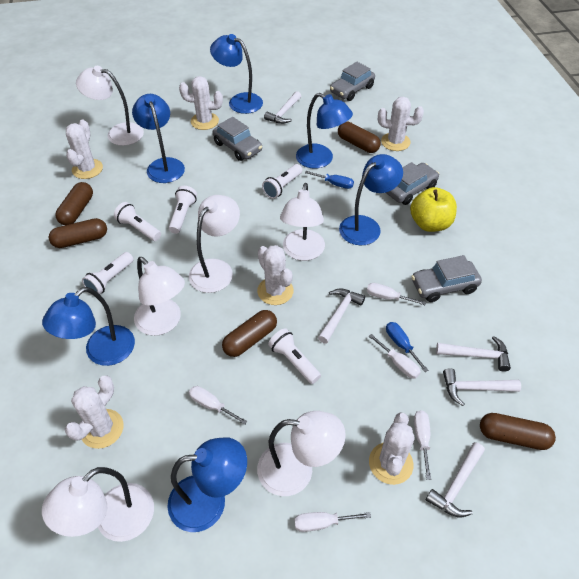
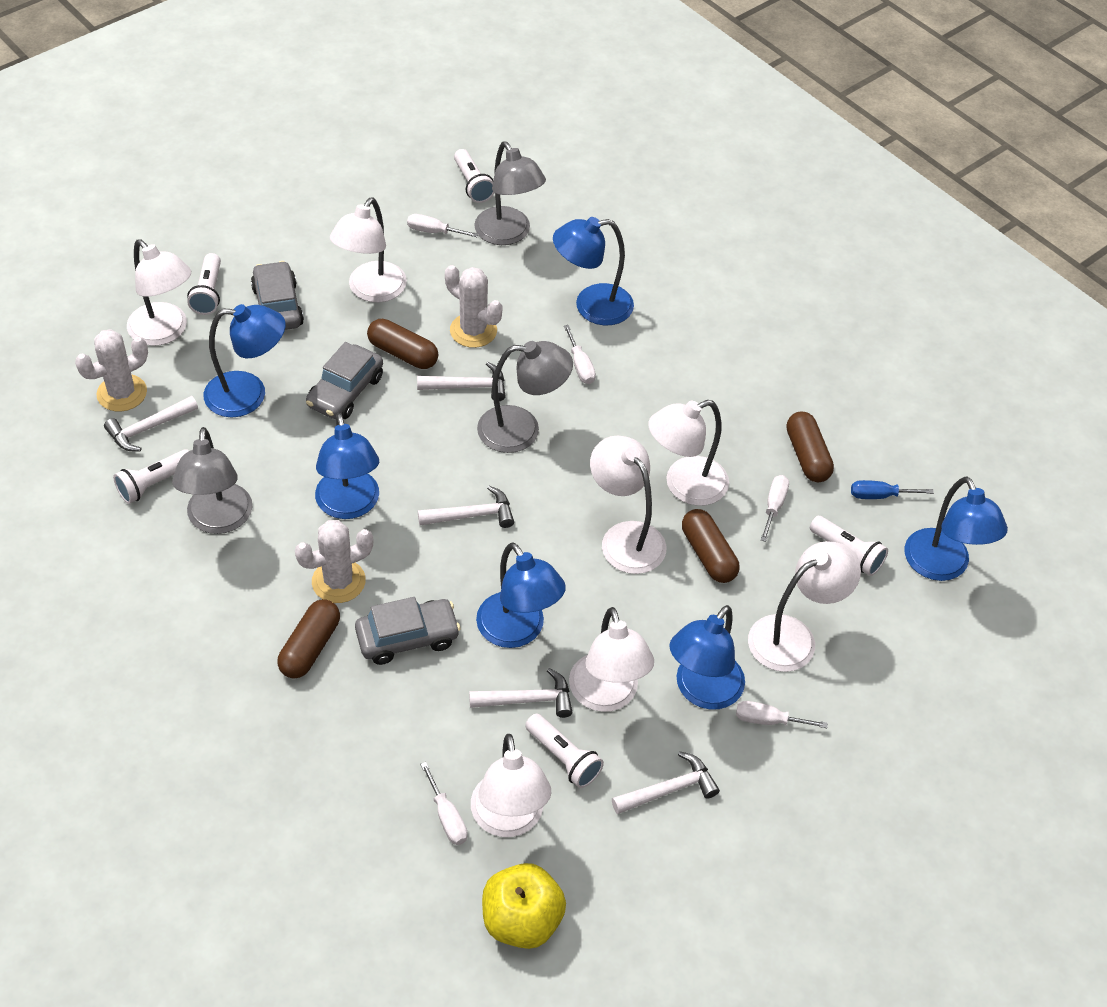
blue screwdriver: [305,171,354,189] [386,322,428,372] = 2 -> [851,480,934,499] = 1
brown capsule: [49,218,107,248] [56,182,93,225] [222,310,277,357] [338,122,381,153] [480,413,556,450] = 5 -> [277,599,340,679] [367,319,438,369] [682,509,739,583] [786,412,834,482] = 4
grey car: [213,117,262,161] [330,62,375,101] [386,162,439,205] [411,255,482,302] = 4 -> [251,261,304,330] [306,342,383,419] [355,597,461,665] = 3
grey lamp: none = 0 -> [172,427,253,534] [474,142,546,245] [477,341,573,453] = 3
white cactus: [65,376,124,449] [66,119,103,179] [179,76,223,130] [257,245,294,305] [369,412,415,485] [378,97,424,151] = 6 -> [75,329,148,412] [295,520,373,603] [445,265,502,348] = 3
white lamp: [42,467,154,542] [76,66,144,146] [134,257,185,336] [189,195,240,293] [257,411,346,496] [280,183,325,261] = 6 -> [127,239,191,346] [330,197,407,302] [471,734,551,837] [569,607,654,712] [590,436,666,574] [648,400,729,506] [748,541,861,672] = 7

